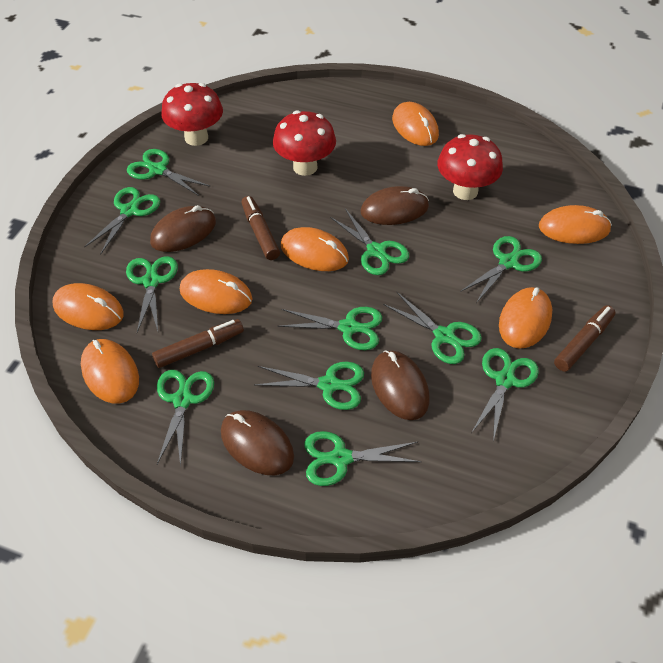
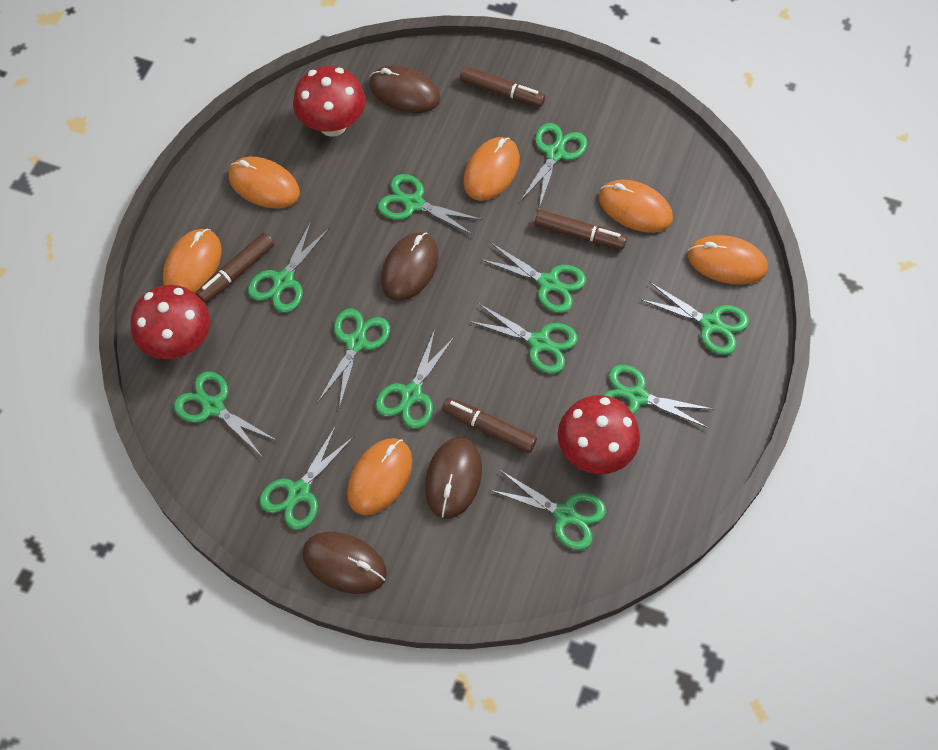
brown marker: [152,319,244,368] [241,196,280,260] [554,305,615,372] = 3 -> [196,233,274,303] [442,398,537,453] [460,66,545,107] [535,210,627,249] = 4
green scissors: [84,187,160,255] [126,256,178,332] [127,149,211,196] [157,370,214,467] [255,362,364,410] [278,307,382,350] [304,431,422,486] [330,209,409,275] [383,292,482,364] [460,236,542,303] [472,348,539,441] = 11 -> [174,371,278,455] [248,221,329,313] [260,425,353,530] [318,308,390,408] [375,329,455,429] [378,174,483,236] [468,303,578,374] [480,242,586,313] [490,470,606,550] [519,123,587,209] [603,365,713,428] [640,282,749,355] = 12
orange mouse: [53,283,124,330] [81,339,139,404] [180,269,253,314] [281,227,349,271] [392,102,439,146] [499,287,552,349] [539,205,612,244] = 7 -> [163,229,221,294] [229,157,300,208] [347,438,412,515] [463,137,520,201] [599,180,673,233] [688,235,768,284] = 6

